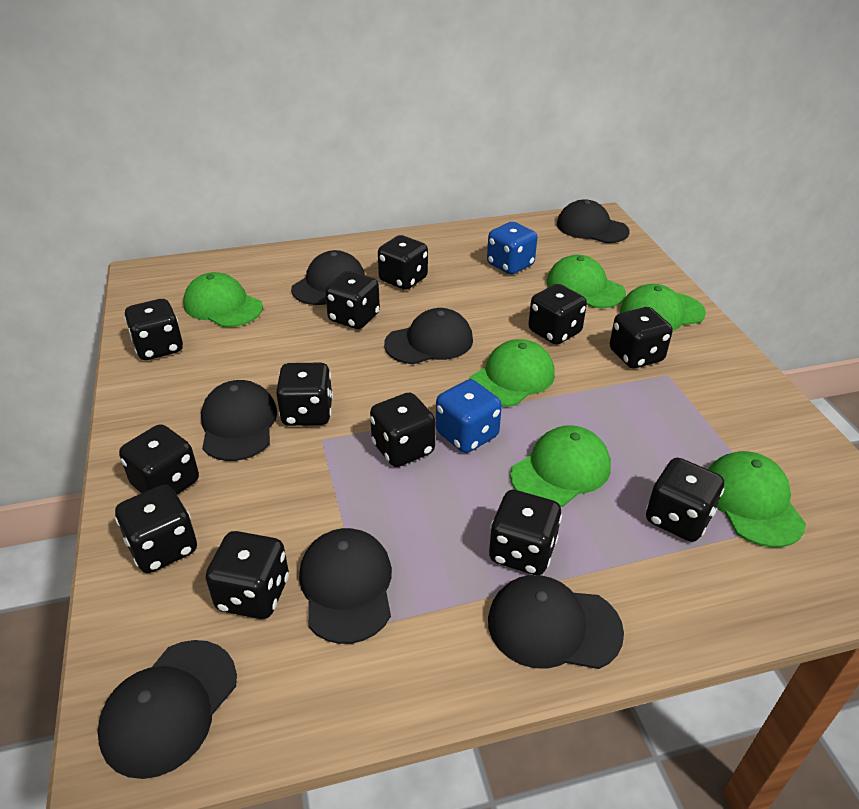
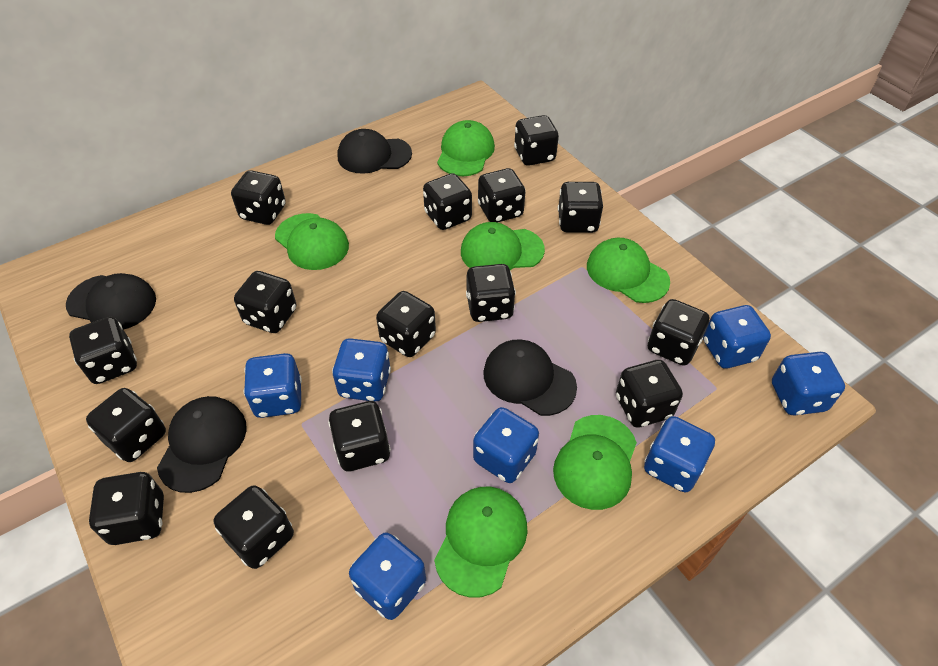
black cap: [97,640,237,779] [201,380,277,461] [291,250,365,305] [299,528,392,644] [384,308,473,364] [488,575,624,669] [557,199,630,243] = 7 -> [66,273,156,330] [157,396,247,493] [337,129,412,174] [483,339,577,416] = 4
black dice: [115,485,197,573] [119,424,199,494] [124,299,183,360] [206,531,289,619] [276,363,333,426] [325,271,380,329] [370,393,436,467] [378,235,428,290] [489,490,562,575] [528,284,587,345] [609,307,673,368] [646,458,724,542] = 12 -> [69,317,137,384] [86,388,166,462] [89,472,164,545] [214,485,294,569] [231,170,286,225] [234,271,297,333] [328,401,391,471] [376,291,436,357] [423,173,472,230] [466,264,516,322] [478,168,525,223] [514,115,559,166] [558,182,603,233] [616,360,683,428] [648,299,709,366] = 15
blue dice: [436,379,502,453] [487,222,537,274] = 2 -> [244,353,302,418] [332,338,391,402] [349,532,426,620] [473,407,539,483] [644,416,715,492] [703,305,771,369] [772,352,845,416] = 7

